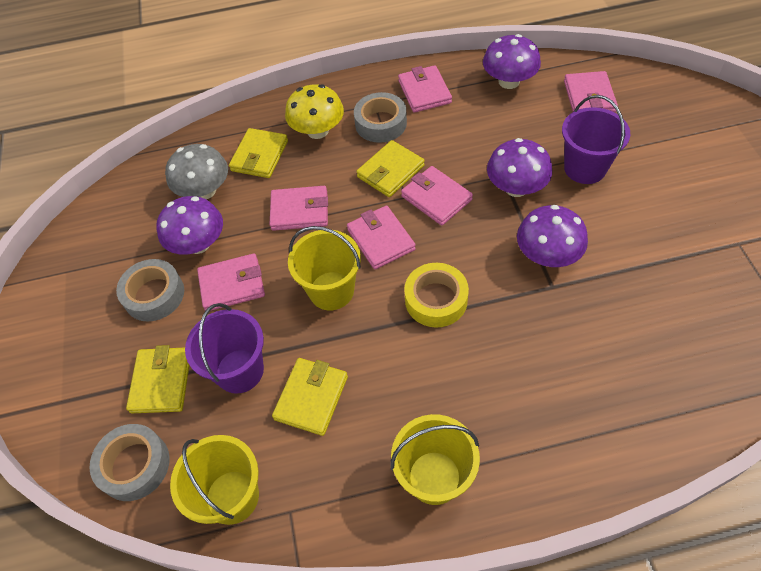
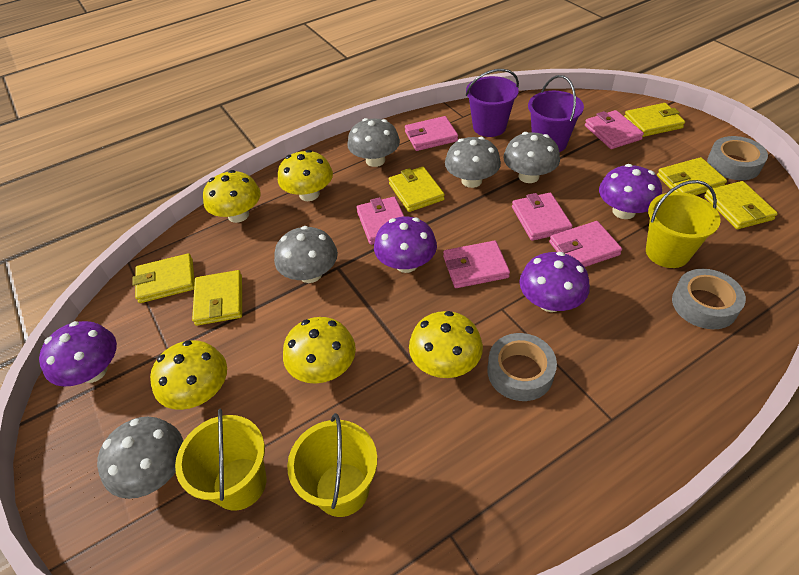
grey mushroom: [165,144,228,199] = 1 -> [97,417,183,499] [274,226,338,283] [347,118,400,167] [445,137,501,188] [503,132,560,183] = 5
yellow mushroom: [285,84,344,139] = 1 -> [150,340,227,410] [203,170,261,223] [278,150,333,201] [283,317,356,384] [409,311,483,378] = 5
yellow tape: [404,263,469,327] = 1 -> none = 0
yellow wallet: [126,345,190,413] [229,128,288,178] [272,358,348,436] [356,140,425,197] = 4 -> [133,253,195,303] [192,270,242,326] [389,167,445,212] [624,103,685,137] [657,157,727,195] [704,181,778,229] = 6

